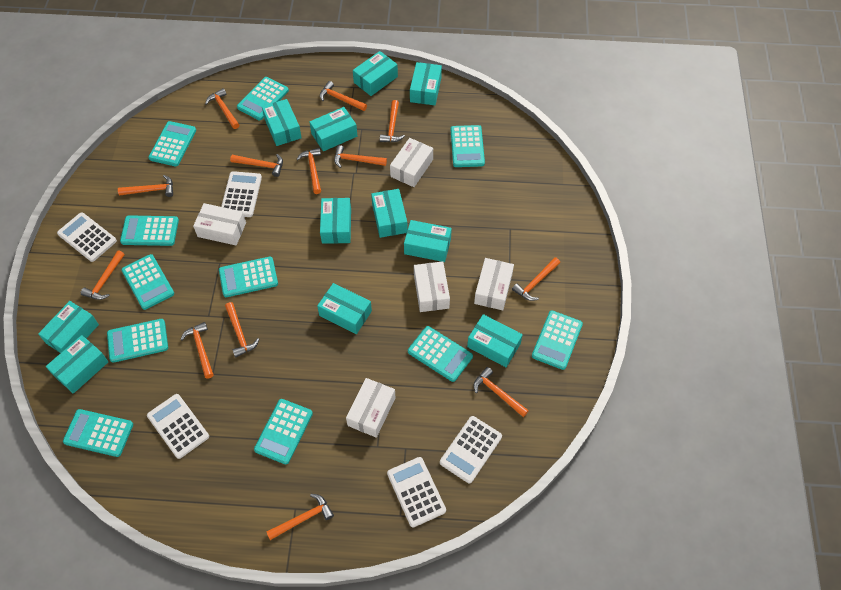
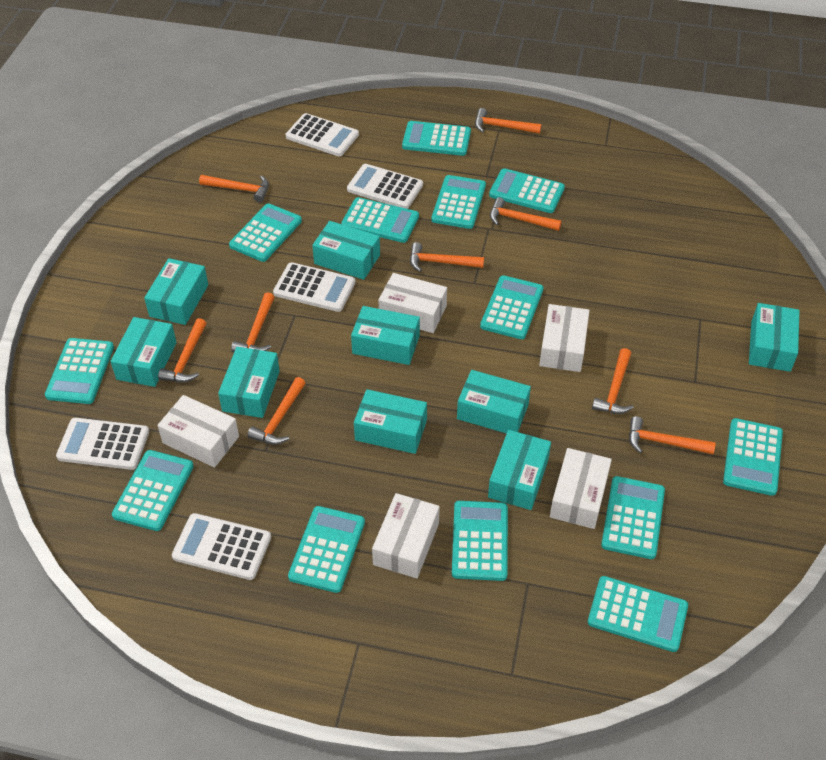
orange hammer: [81,250,125,300] [118,175,173,197] [180,322,214,379] [205,88,239,129] [225,302,259,357] [230,154,283,177] [266,494,334,540] [297,148,321,194] [320,81,367,111] [334,145,387,168] [380,100,405,142] [474,367,529,417] [512,257,560,301] = 13 -> [158,318,206,382] [199,175,269,202] [231,292,275,352] [247,377,305,444] [410,242,484,272] [475,108,541,134] [490,197,562,231] [592,348,634,414] [629,416,716,454] = 9
turquoise box: [38,301,99,353] [46,335,108,394] [262,99,302,146] [309,107,357,151] [317,283,372,334] [320,198,351,244] [353,51,398,96] [371,189,408,238] [404,220,452,262] [410,62,442,105] [467,314,523,367] = 11 -> [110,317,177,387] [144,258,208,325] [218,347,280,418] [312,221,380,280] [351,306,420,365] [354,389,427,454] [457,370,531,433] [488,430,551,510] [749,303,799,372] = 9
turquoise calculator: [63,409,133,457] [107,319,168,363] [120,215,179,246] [121,254,174,310] [149,121,196,166] [219,256,278,297] [237,77,289,120] [254,399,313,464] [408,326,473,382] [451,125,485,167] [532,311,583,370] = 11 -> [45,338,114,404] [112,450,194,531] [229,203,302,262] [288,506,365,593] [341,197,419,243] [402,121,471,156] [431,175,486,229] [452,501,508,581] [480,275,543,339] [489,168,565,213] [588,576,688,652] [601,476,665,559] [723,418,783,496] = 13

